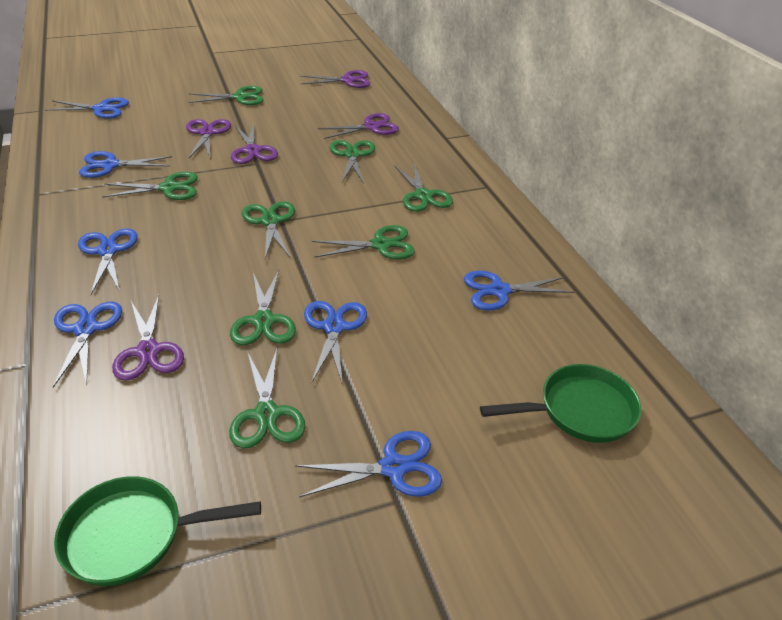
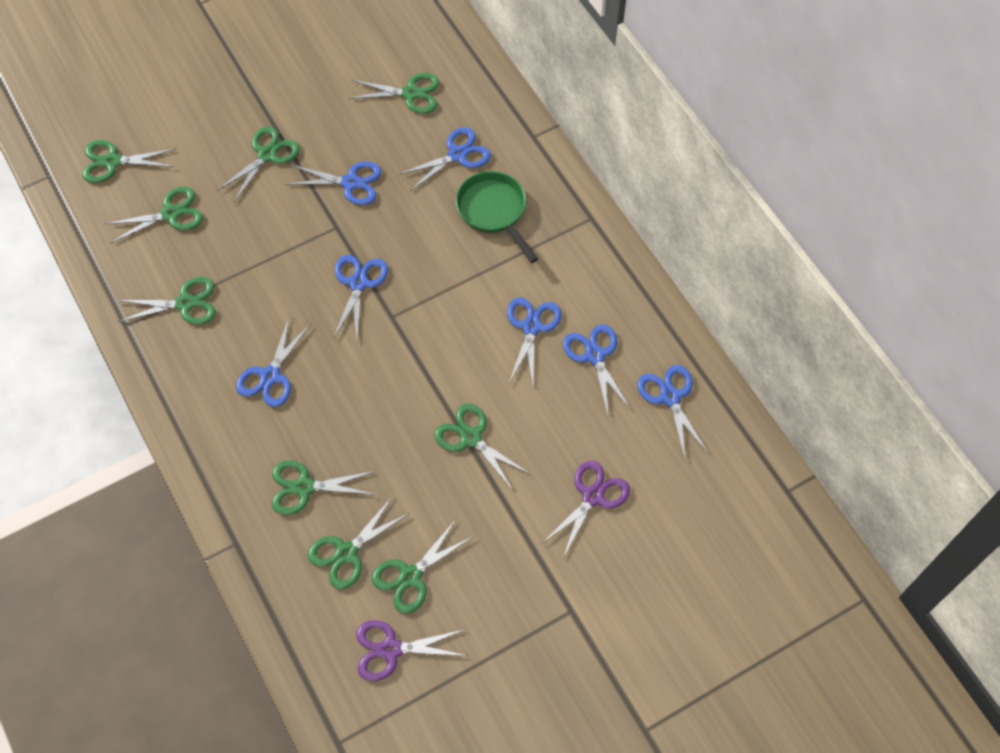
green pan: [54,476,261,586] [480,364,641,443] = 2 -> [456,171,538,263] = 1
green scissors: [102,172,198,200] [188,86,264,105] [229,349,306,449] [230,270,296,345] [242,201,295,259] [312,225,415,259] [330,140,375,184] [394,163,453,212] = 8 -> [82,140,176,183] [105,187,203,243] [117,277,216,325] [217,127,300,203] [272,461,376,515] [308,496,410,590] [349,73,440,114] [372,519,474,614] [434,404,530,490] = 9
purple scissors: [112,295,184,381] [186,119,231,158] [231,124,278,164] [300,70,370,88] [318,113,399,139] = 5 -> [356,620,467,682] [541,461,630,558] = 2

